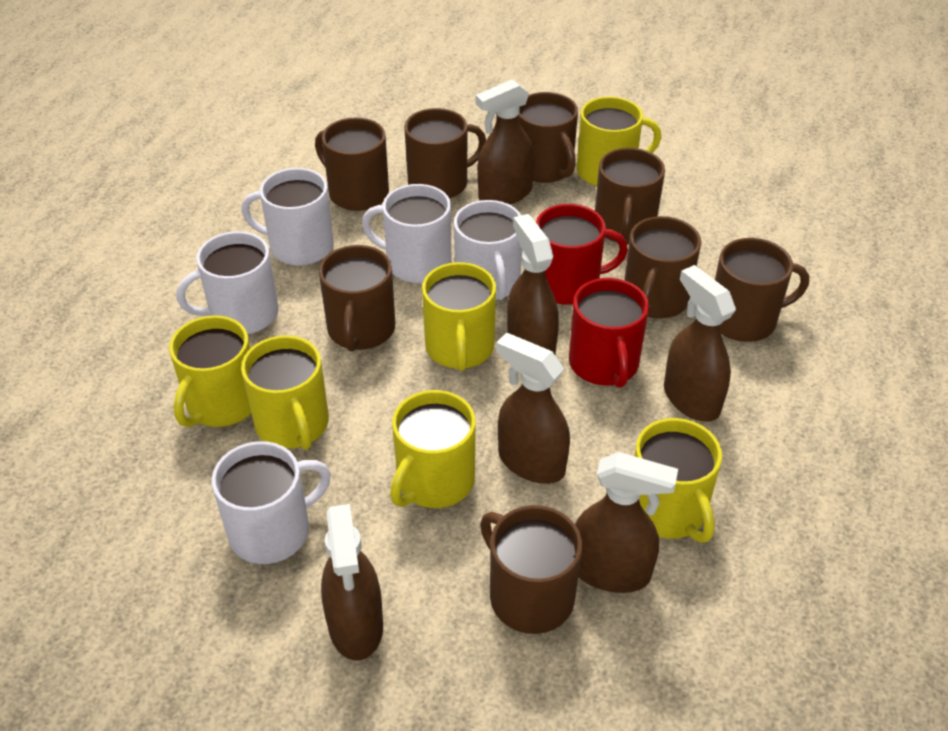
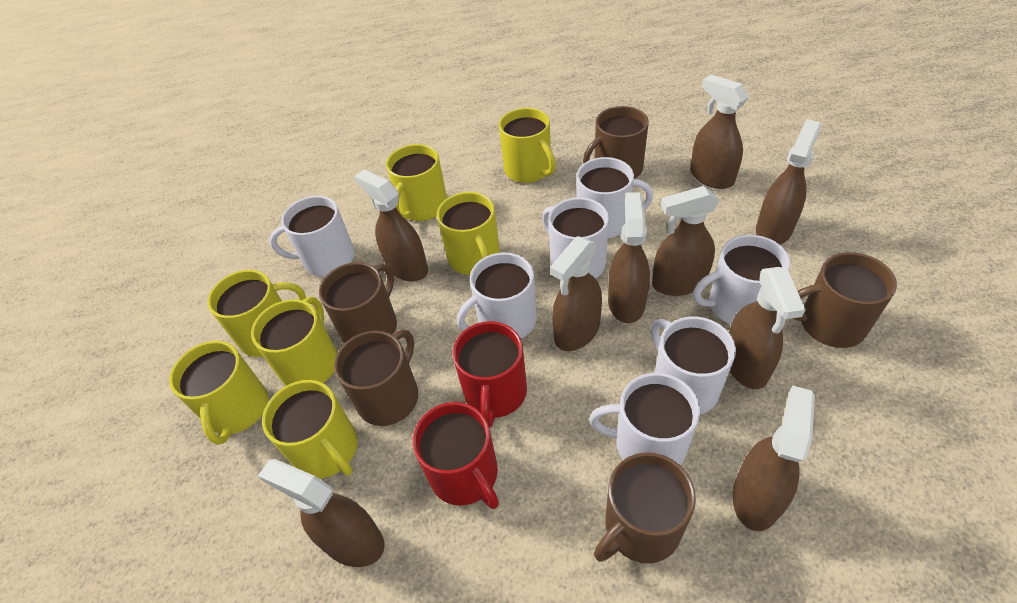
brown mug: [315,117,389,211] [319,245,395,352] [404,108,486,199] [480,505,582,634] [518,92,578,183] [595,148,665,244] [624,216,701,318] [715,238,809,342] = 8 -> [319,262,397,344] [334,330,418,426] [583,106,649,179] [594,452,696,563] [793,252,897,348] = 5
brown spray bottle: [321,504,383,660] [476,80,535,204] [496,332,570,484] [507,214,559,354] [575,452,678,593] [664,265,736,422] = 6 -> [258,459,385,567] [354,170,428,282] [550,236,602,351] [608,192,650,323] [652,186,719,296] [690,74,749,189] [729,267,806,389] [732,386,815,531] [756,119,821,244] = 9
white mug: [177,231,279,334] [212,441,331,564] [241,168,334,266] [362,184,451,283] [454,200,522,300] = 5 -> [269,196,355,276] [457,252,537,339] [542,197,609,278] [576,157,653,238] [589,373,700,466] [651,316,736,414] [693,235,790,324] = 7
yellow mug: [169,315,251,427] [241,335,329,450] [390,390,476,508] [422,262,496,371] [577,97,661,186] [634,418,722,543] = 6 -> [169,341,268,445] [207,270,306,357] [251,297,337,386] [262,380,358,479] [386,144,447,221] [437,192,500,275] [499,108,556,183] = 7

